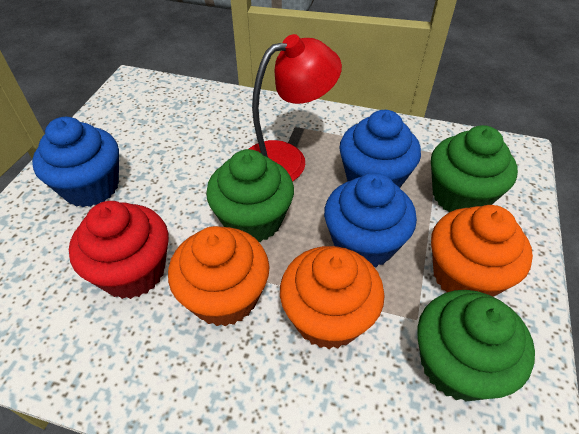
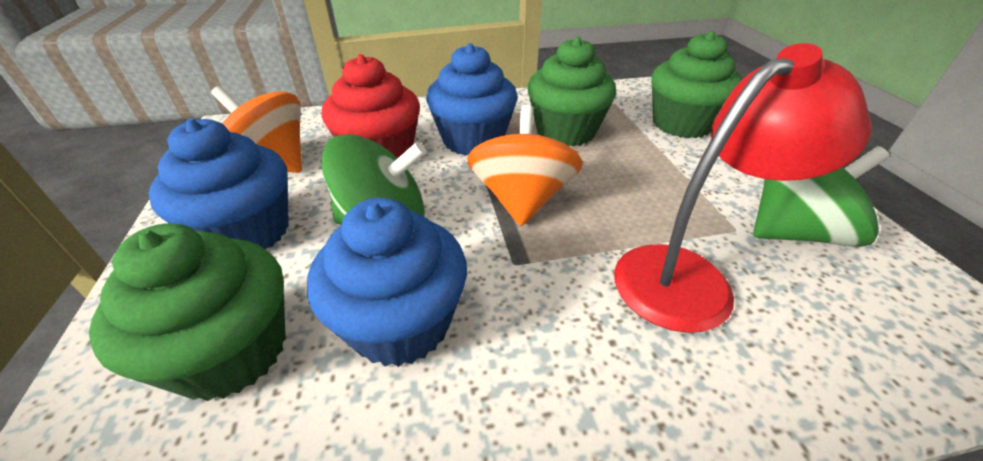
green spinning top: none = 0 -> [321,134,426,225] [753,146,890,247] = 2
orange cupcake: [168,226,270,327] [280,246,385,349] [431,205,533,297] = 3 -> none = 0
orange spinning top: none = 0 -> [211,86,302,173] [467,105,583,226] = 2

